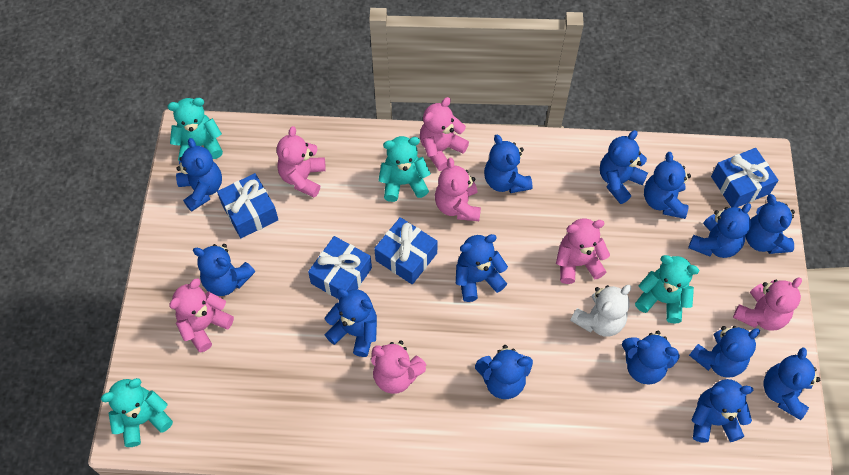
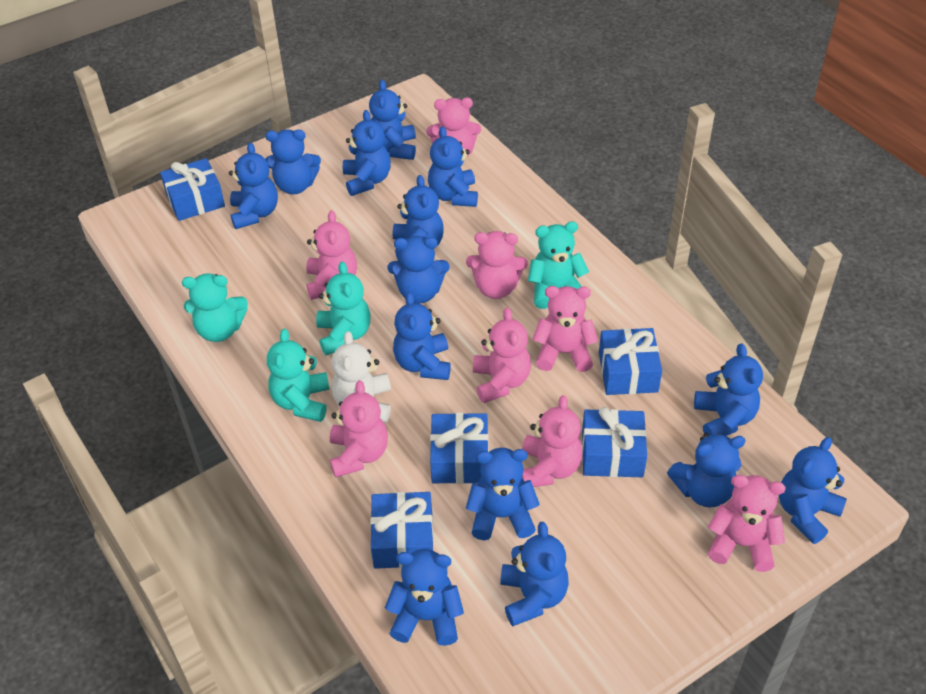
blue gift: [217,173,278,238] [308,236,372,300] [374,217,438,284] [711,148,778,208] = 4 -> [160,158,225,221] [370,492,434,569] [430,413,489,484] [582,407,647,477] [599,328,662,395] = 5
pink teddy bear: [169,278,234,352] [277,126,326,198] [371,340,426,394] [420,97,469,171] [435,157,481,221] [556,218,610,284] [733,277,802,331] = 7 -> [306,210,357,300] [330,380,388,478] [426,98,481,158] [466,231,528,299] [473,307,531,403] [522,395,582,487] [532,286,598,372] [708,475,785,572] = 8

